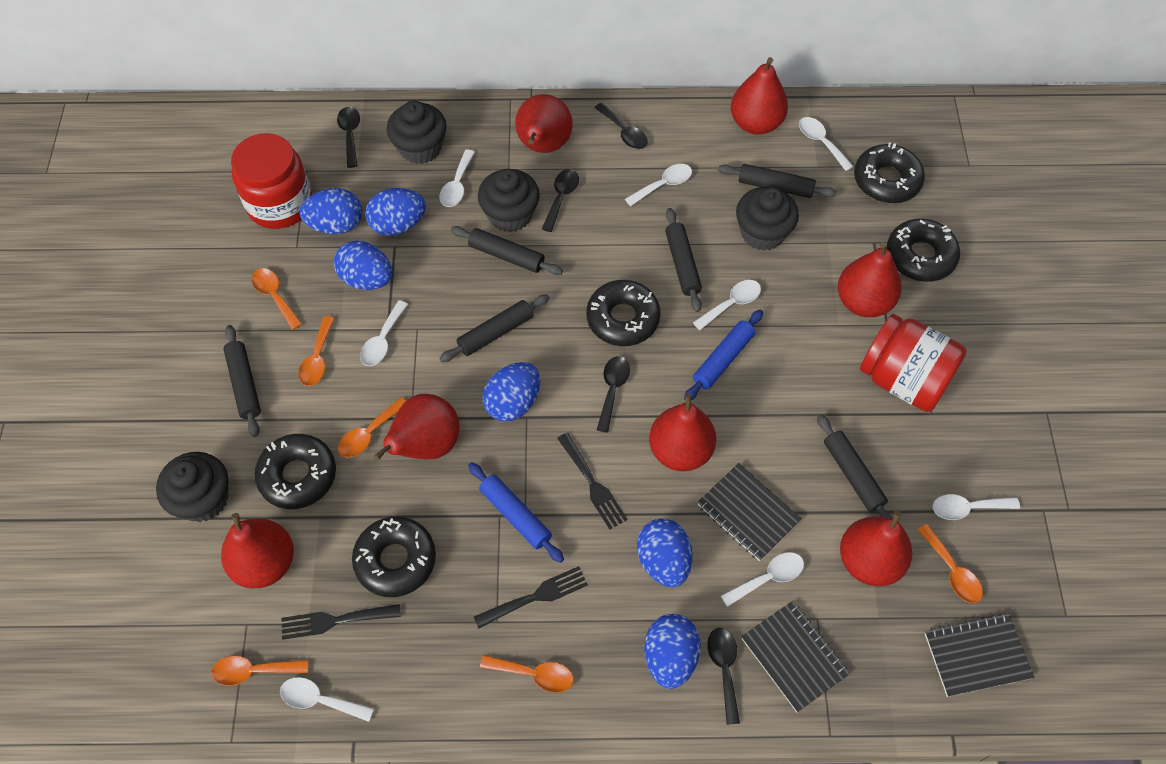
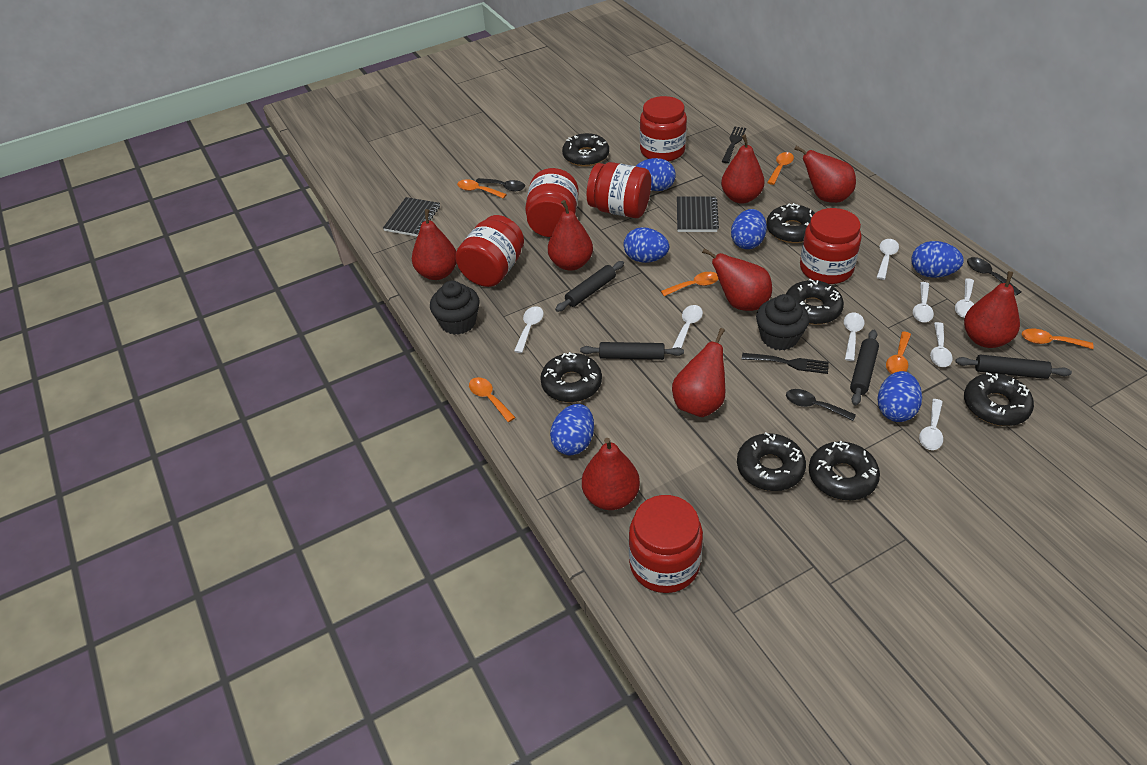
black cupcake: [156,452,229,522] [387,101,447,164] [478,169,540,232] [736,187,799,251] = 4 -> [430,281,480,335] [756,294,809,350] = 2
black donut: [254,434,336,509] [352,517,436,597] [586,280,661,346] [854,143,925,203] [887,218,960,282] = 5 -> [540,352,602,402] [562,133,609,167] [737,432,806,491] [766,203,815,243] [786,279,844,325] [809,441,880,500] [964,372,1034,426] = 7
black fork: [281,604,401,639] [474,566,588,629] [557,433,628,529] = 3 -> [722,126,746,163] [742,353,829,374] = 2
black notebook: [697,463,802,561] [741,601,849,712] [925,613,1034,697] = 3 -> [383,197,440,236] [677,196,719,232] = 2
black rolling pin: [223,325,261,437] [439,294,549,362] [451,226,563,275] [665,208,702,312] [718,164,837,198] [817,414,893,519] = 6 -> [555,261,624,312] [580,342,684,360] [850,330,879,405] [955,354,1072,379] = 4
black spoon: [337,107,360,168] [542,169,579,232] [594,103,648,149] [597,356,630,433] [707,628,740,725] = 5 -> [476,178,525,191] [786,389,856,421] [967,257,1021,295] = 3
blue rolling pin: [468,462,564,563] [684,309,763,400] = 2 -> none = 0
red jar: [231,133,312,229] [860,314,967,412] = 2 -> [455,215,524,287] [525,168,579,237] [587,162,651,218] [629,495,703,593] [640,96,687,162] [800,208,862,284] = 6
red pear: [221,513,294,589] [374,394,460,460] [515,94,573,153] [649,393,716,471] [731,57,788,135] [838,242,902,317] [840,511,912,586] = 7 -> [412,209,456,280] [548,200,593,271] [582,438,640,510] [672,328,725,417] [702,248,772,311] [721,134,765,204] [794,146,856,203] [964,271,1020,348] = 8

